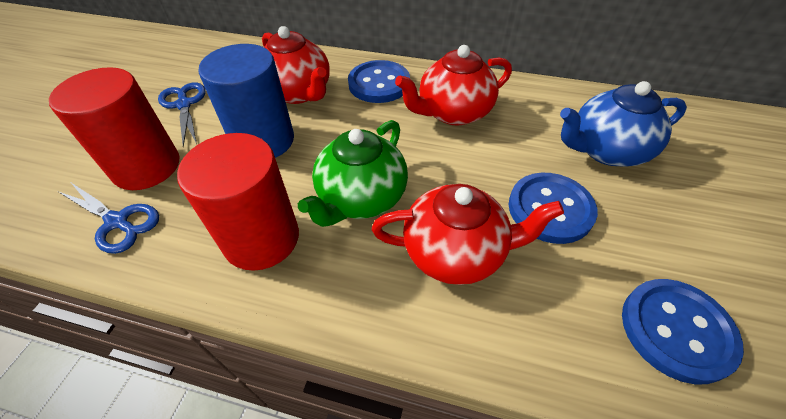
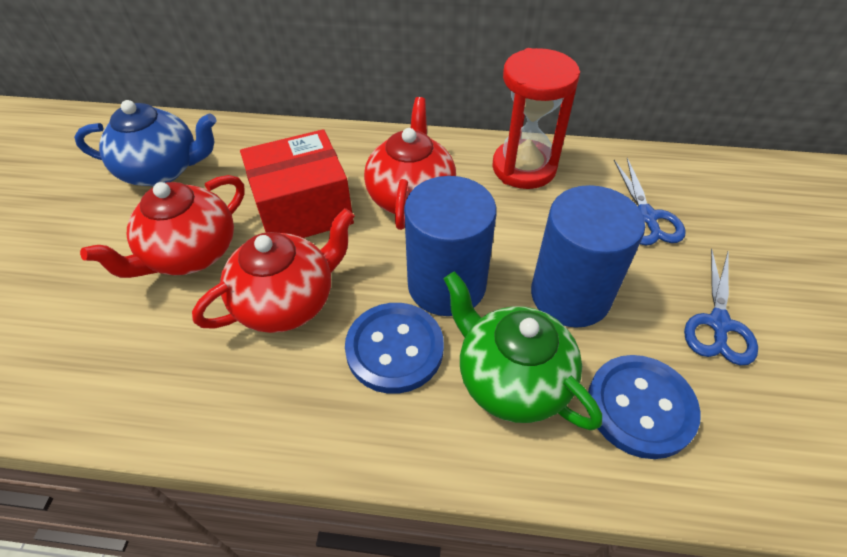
blue button: [348,60,410,103] [508,173,598,244] [622,279,744,384] = 3 -> [345,303,444,394] [588,355,701,459] = 2
blue cylinder: [199,44,294,158] = 1 -> [404,176,497,316] [531,185,645,328] = 2
red box: none = 0 -> [240,129,354,238] = 1
red cylinder: [49,67,179,190] [177,133,299,271] = 2 -> none = 0
red hourglass: none = 0 -> [492,48,580,189] = 1

